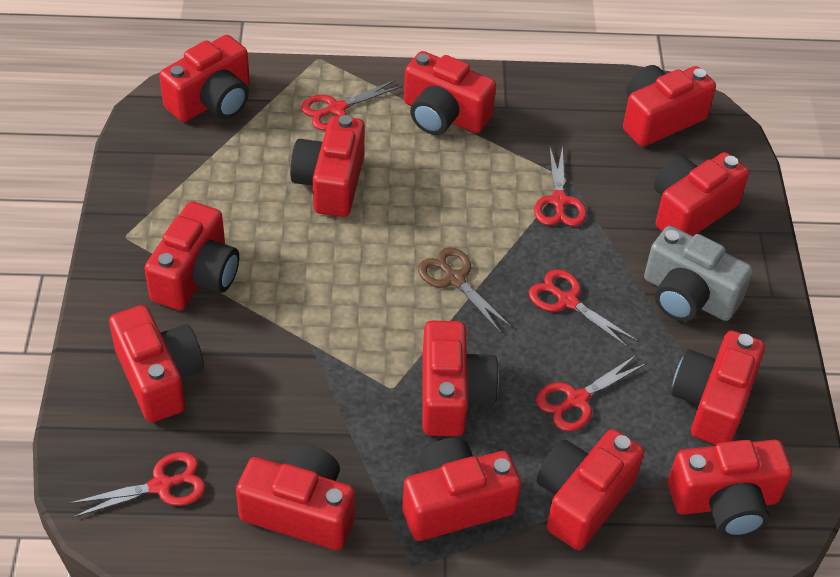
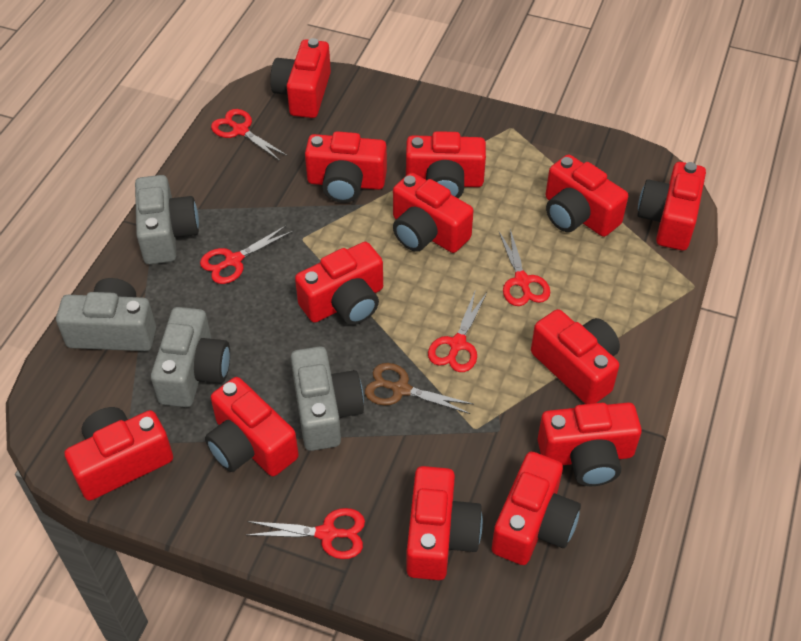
grey camera: [644,226,753,322] = 1 -> [56,278,156,351] [135,175,199,264] [151,307,230,407] [291,346,364,451] = 4

